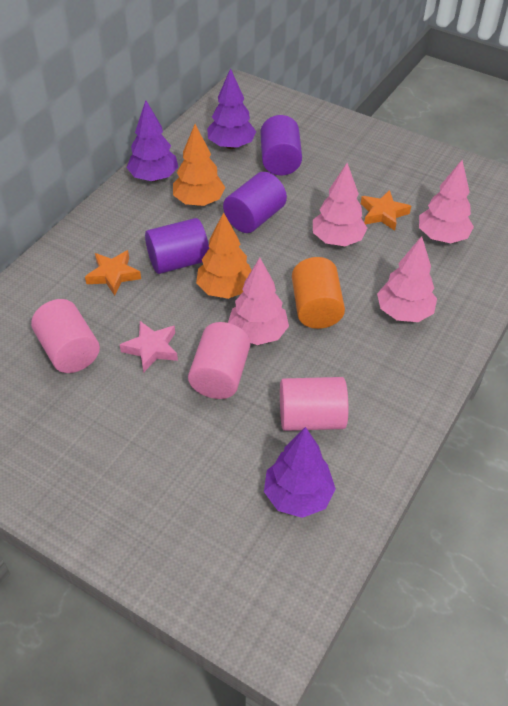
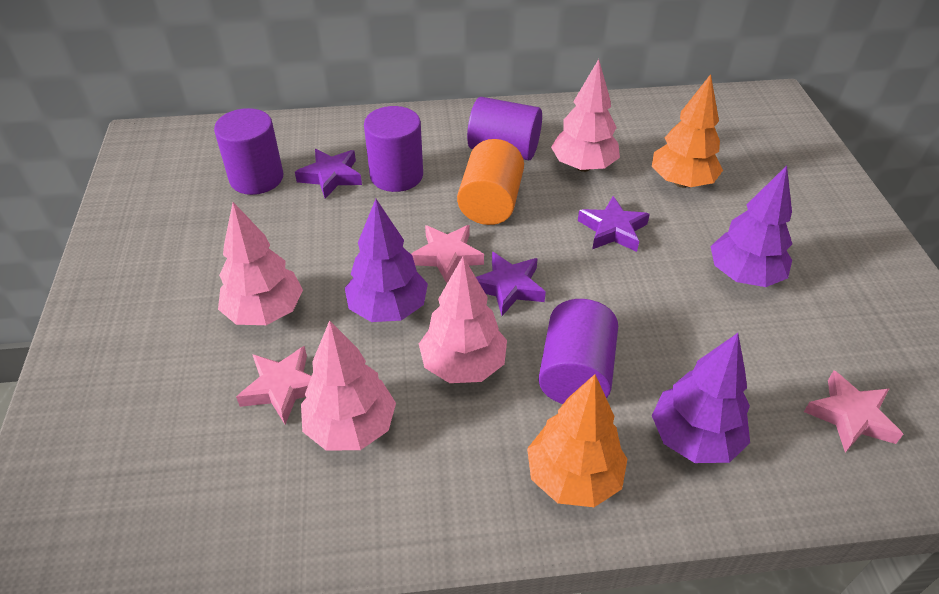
orange star: [85,250,141,296] [361,190,411,231] = 2 -> none = 0
pink cylinder: [31,299,100,373] [188,322,250,399] [280,377,348,431] = 3 -> none = 0
pink star: [120,321,178,372] = 1 -> [236,346,311,425] [411,225,484,283] [804,371,903,453] = 3
purple cylinder: [145,218,209,274] [223,172,287,233] [261,115,302,175] = 3 -> [214,108,284,195] [364,106,423,192] [467,97,542,160] [538,299,618,404] = 4
purple star: none = 0 -> [295,149,362,199] [476,252,546,316] [578,196,650,252] = 3

